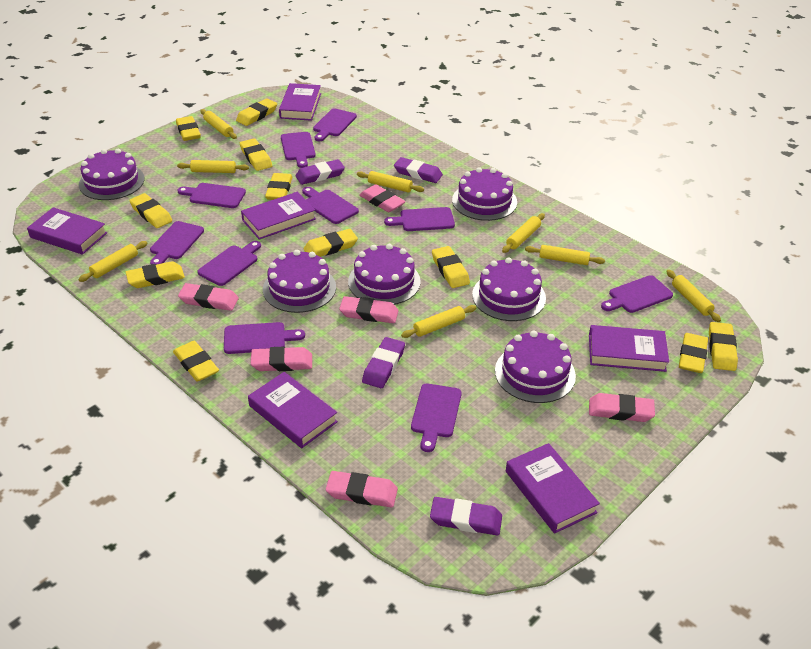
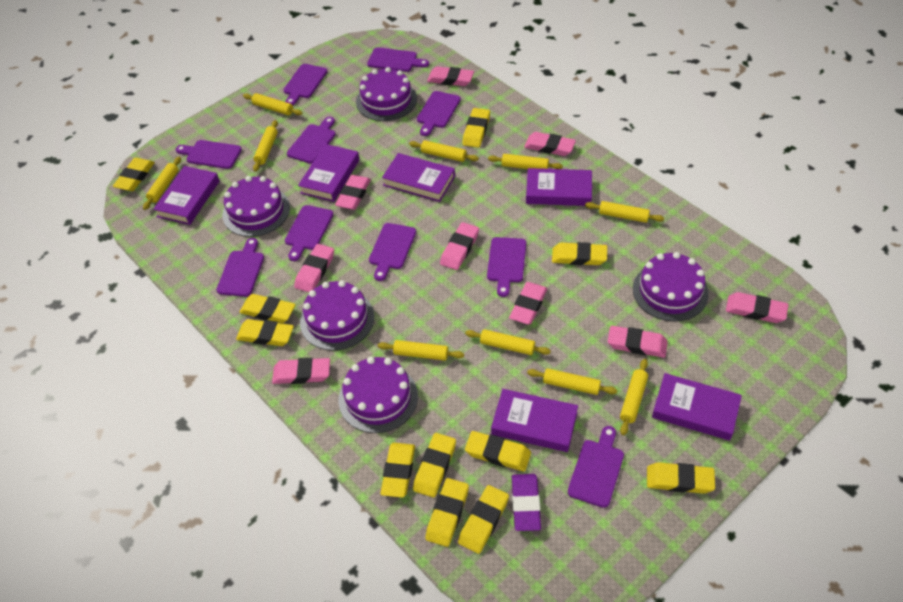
pink eraser: [178,283,239,311] [251,347,312,371] [326,471,398,508] [339,296,399,323] [359,184,406,212] [589,393,655,422] = 6 -> [272,358,330,384] [294,244,334,292] [335,175,371,210] [427,66,474,86] [440,222,479,270] [509,282,548,325] [524,132,576,156] [608,326,668,358] [726,292,789,323] = 9
purple cake: [79,149,144,200] [263,250,336,313] [348,244,421,305] [452,167,517,221] [472,257,546,321] [495,331,576,403] = 6 -> [222,176,290,237] [300,280,374,351] [339,357,418,433] [356,67,417,121] [633,252,709,321] = 5
purple eraser: [296,159,345,185] [362,337,405,388] [394,157,443,183] [430,497,502,536] = 4 -> [512,474,541,531] = 1
yellow rolling pin: [78,241,147,282] [177,160,249,173] [200,109,237,139] [357,171,424,193] [401,305,476,338] [502,213,545,253] [525,245,605,265] [666,270,721,322] = 8 -> [143,156,181,210] [243,93,302,115] [253,120,278,172] [378,340,464,361] [409,140,479,162] [465,329,551,355] [488,154,563,169] [527,368,617,395] [585,201,664,223] [620,359,648,435] = 10

